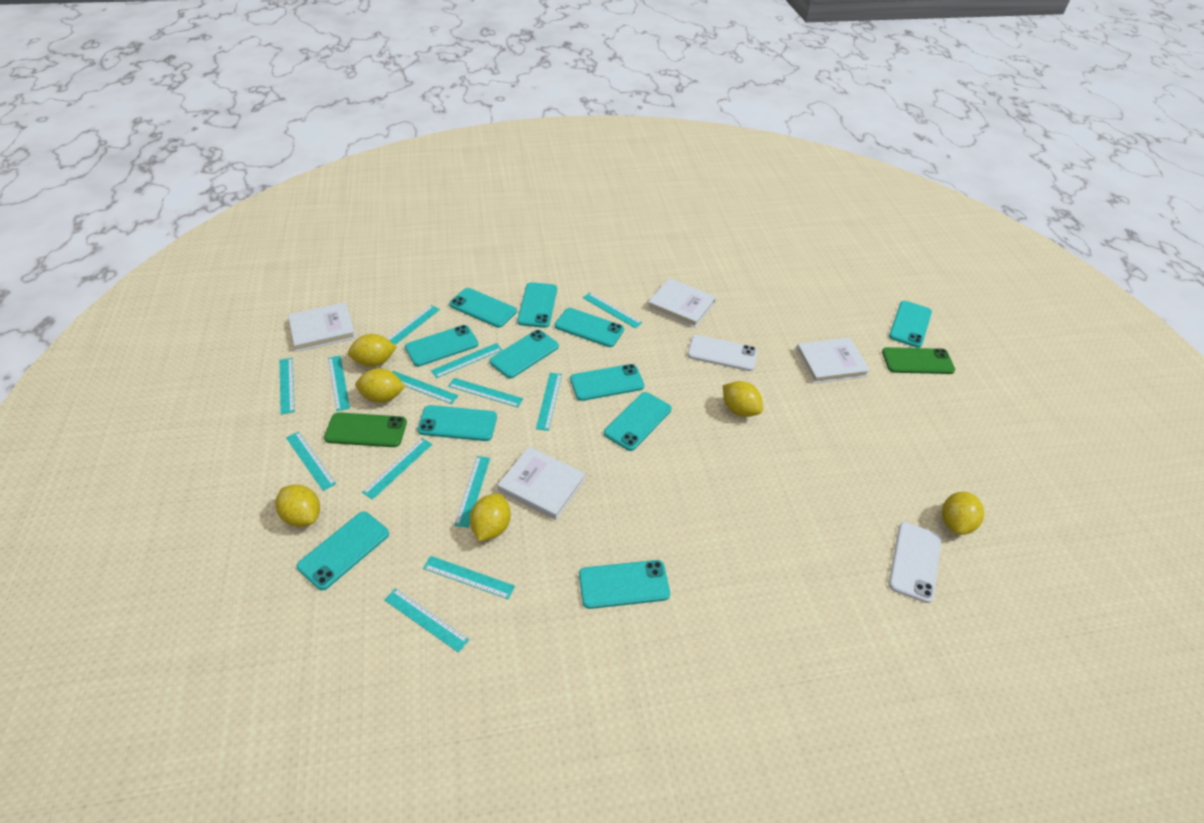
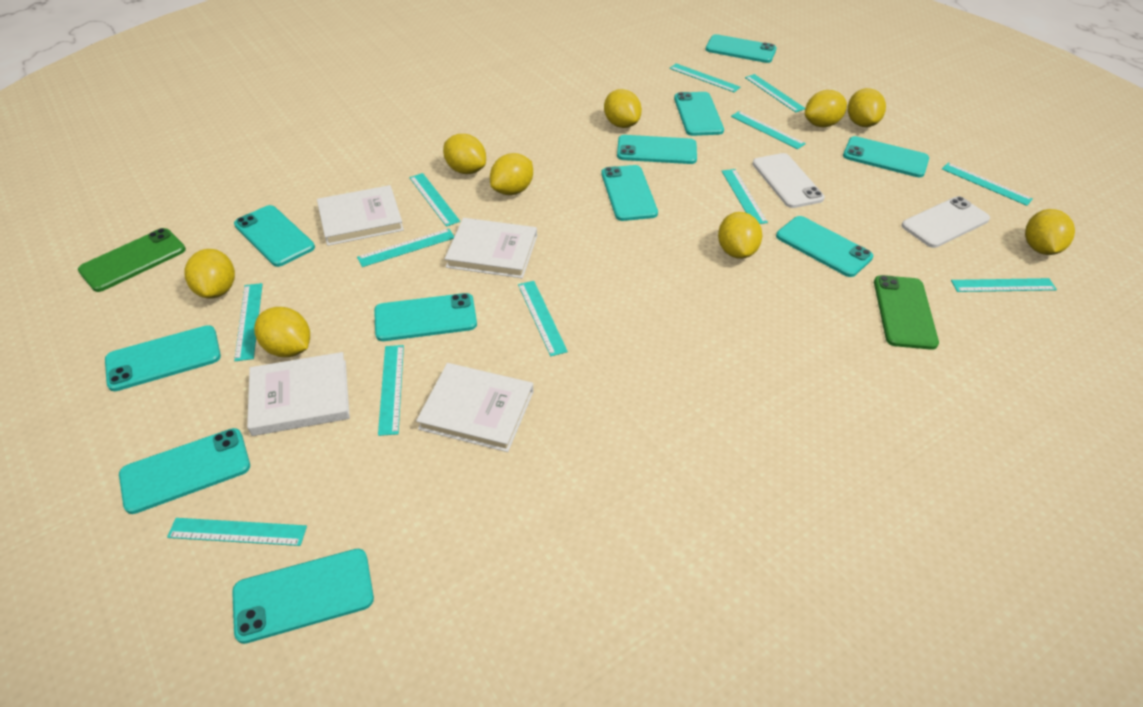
turquoise ruler: [280,358,295,415] [286,431,336,491] [328,356,350,411] [362,438,432,500] [384,588,469,653] [388,305,440,345] [393,371,458,404] [423,556,515,599] [431,343,502,378] [448,378,523,407] [454,456,490,528] [536,373,562,431] [583,293,642,328] = 13 -> [167,518,307,546] [234,283,262,361] [357,229,455,267] [378,345,404,436] [409,173,460,227] [518,281,568,356] [669,63,740,92] [722,169,768,224] [731,111,806,149] [745,74,805,112] [942,163,1033,206] [951,278,1057,292] = 12
yellow lemon: [275,484,320,527] [348,334,397,367] [355,368,406,403] [470,494,511,541] [723,381,763,417] [942,492,984,535] = 6 -> [184,249,235,299] [254,307,310,357] [443,134,486,174] [490,153,533,195] [604,89,642,128] [718,212,762,259] [805,90,847,127] [848,88,886,127] [1025,209,1075,255] = 9

